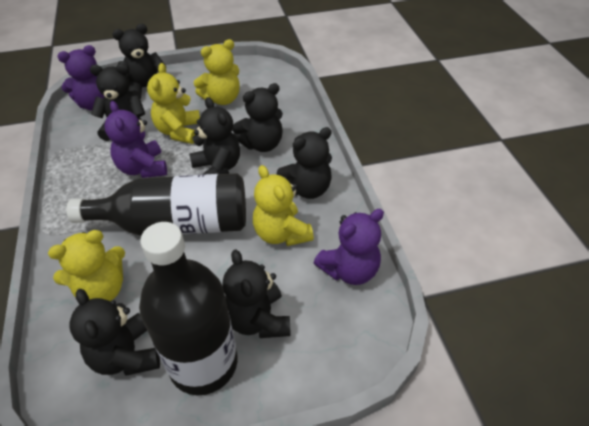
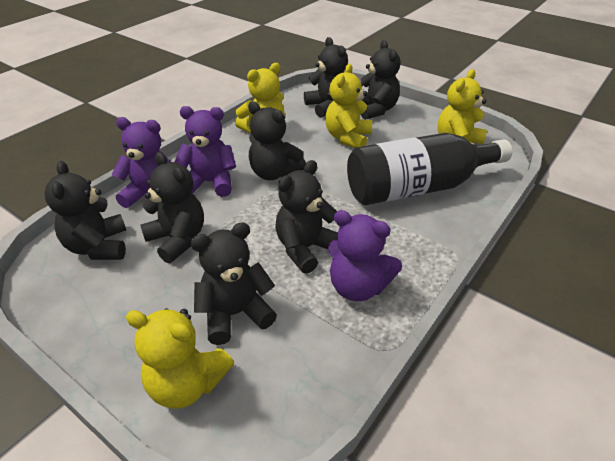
black bottle: [67,173,246,236] [139,222,237,396] = 2 -> [347,133,512,205] = 1

